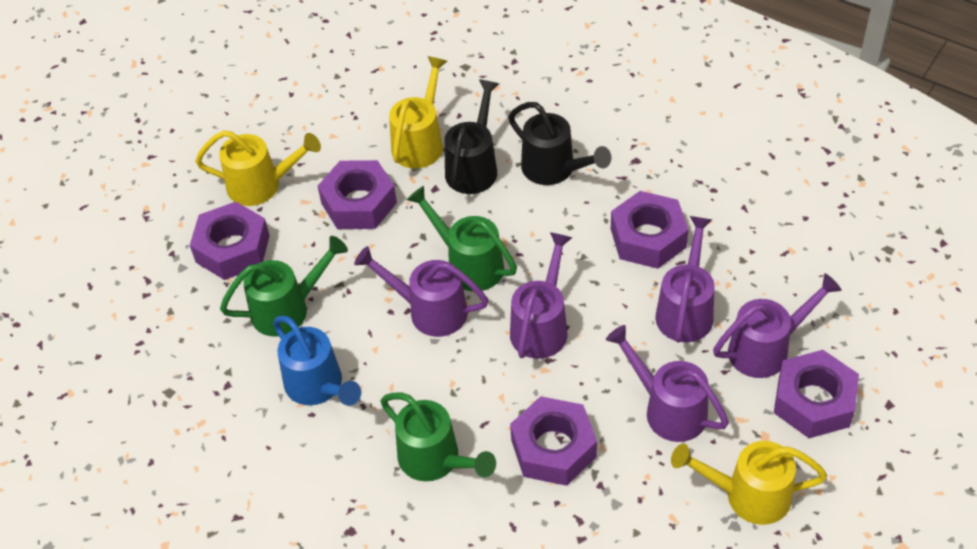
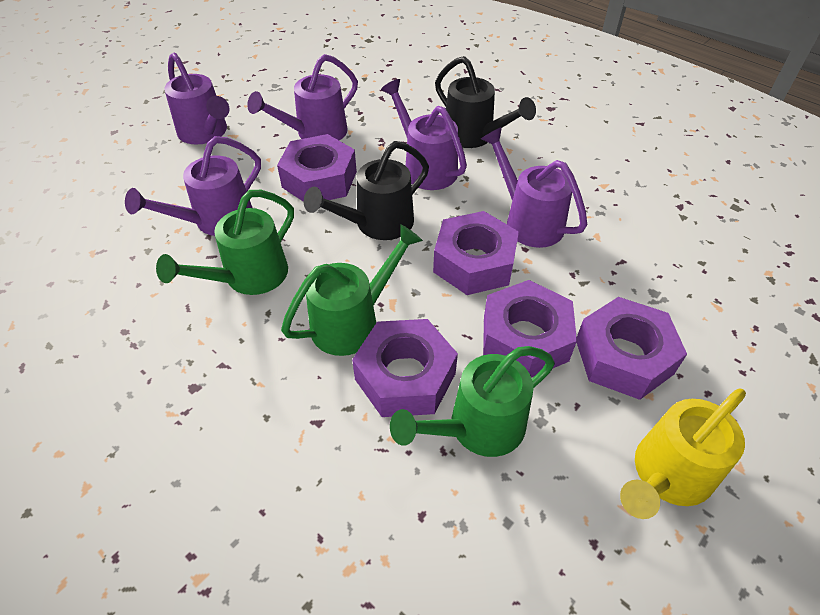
blue watering can: [273,316,361,406] = 1 -> none = 0
yellow watering can: [195,130,321,206] [389,56,447,168] [671,441,827,525] = 3 -> [620,389,746,519] = 1

